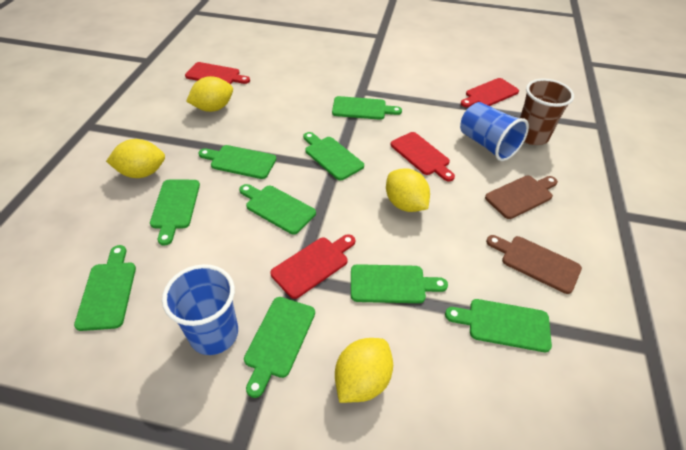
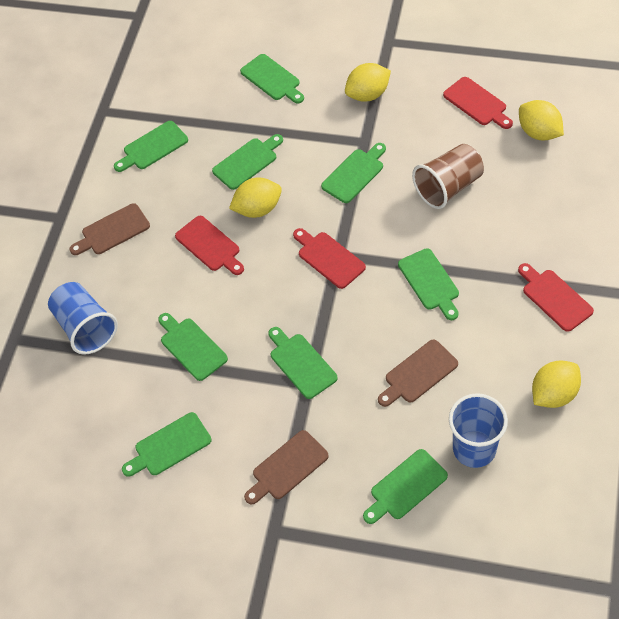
brown cutting board: [485,176,558,219] [486,235,582,294] = 2 -> [69,203,150,255] [244,430,329,505] [378,340,458,407] = 3

